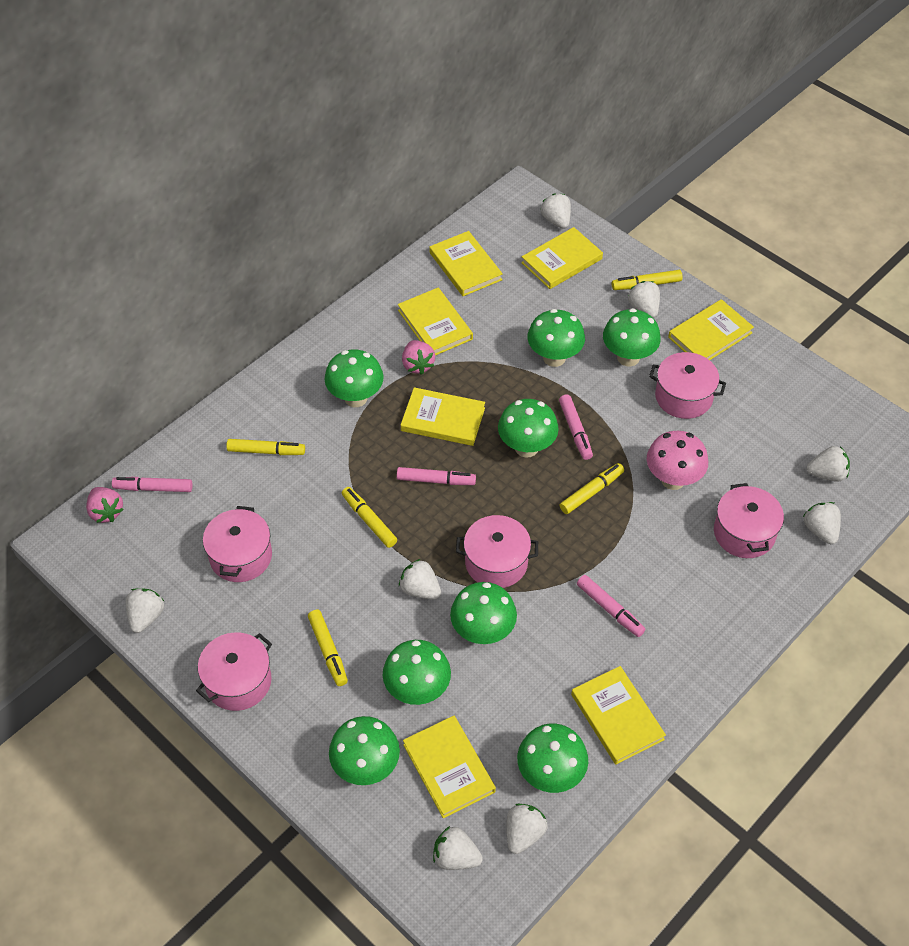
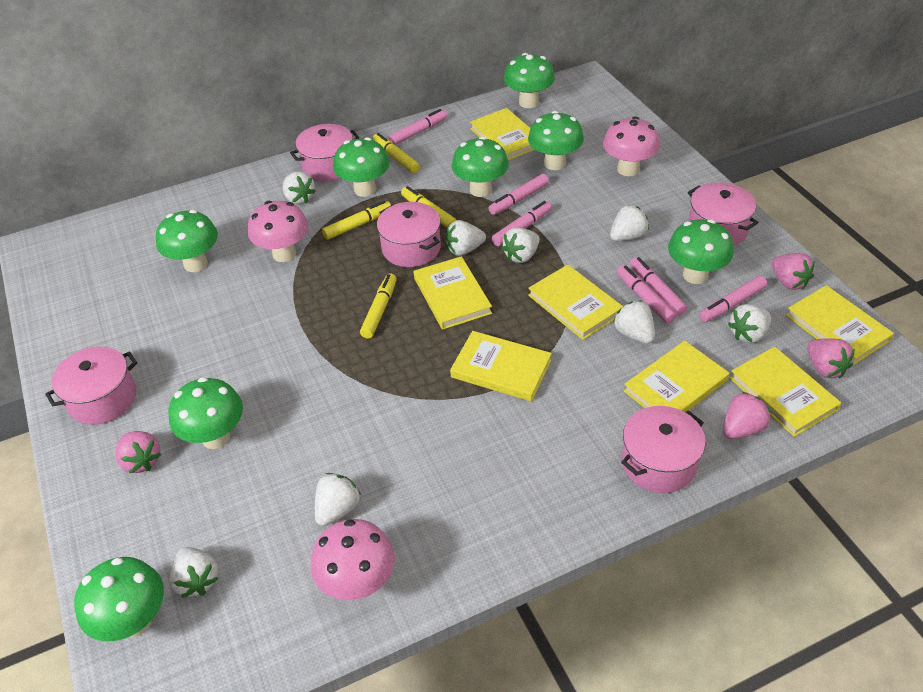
pink marker: [112,477,193,492] [397,467,476,485] [559,394,593,460] [577,575,646,637] = 4 -> [389,109,447,145] [489,174,549,215] [492,201,552,246] [617,265,677,324] [630,257,687,316] [699,276,767,322] = 6
pink mushroom: [647,431,708,490] = 1 -> [248,201,309,262] [311,519,395,600] [603,116,660,176] = 3
pink strawberry: [86,487,124,523] [402,340,435,375] = 2 -> [116,431,161,474] [723,392,771,439] [772,253,815,290] [807,338,855,378] = 4
yellow marker: [226,439,305,455] [308,610,348,686] [342,487,397,548] [560,463,624,514] [612,270,683,290] = 5 -> [322,201,391,240] [360,274,397,339] [372,133,420,173] [401,186,456,228] = 4

